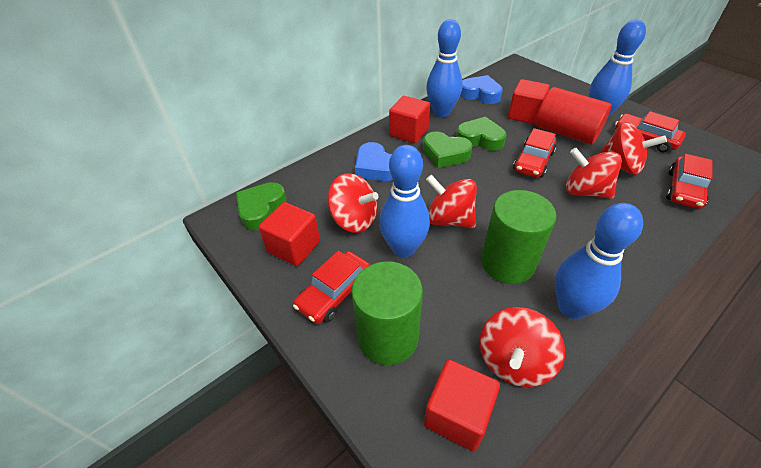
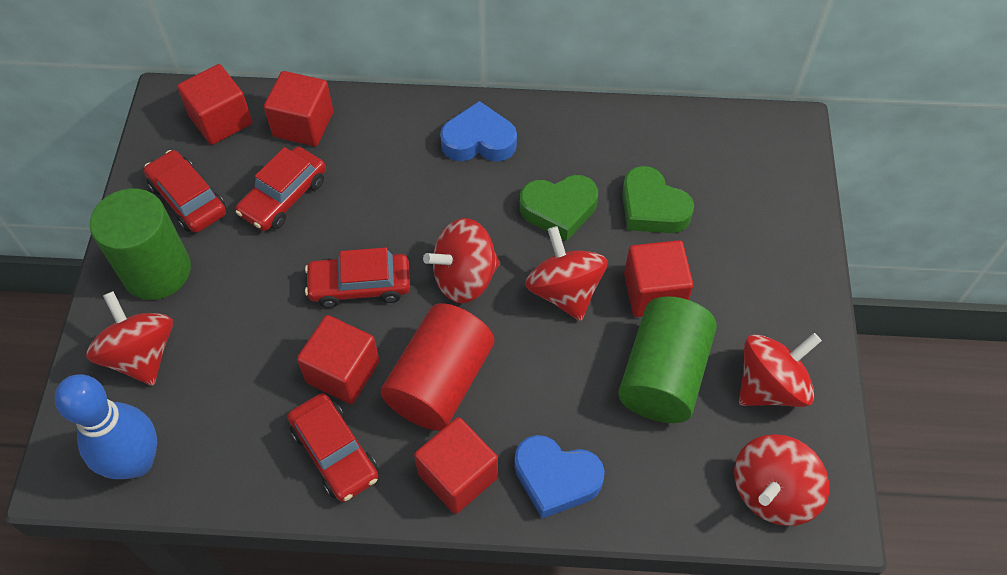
blue bowling pin: [379,145,430,257] [426,19,462,117] [555,203,643,319] [589,20,646,117] = 4 -> [55,374,157,479] = 1
green heart: [236,182,287,230] [423,131,473,168] [456,117,506,151] = 3 -> [520,175,598,241] [622,166,694,233] = 2
red cube: [259,202,320,266] [389,96,430,143] [424,359,500,451] [508,79,550,124] = 4 -> [177,64,252,145] [264,71,333,146] [297,315,380,404] [414,417,498,514] [624,240,694,317] = 5

